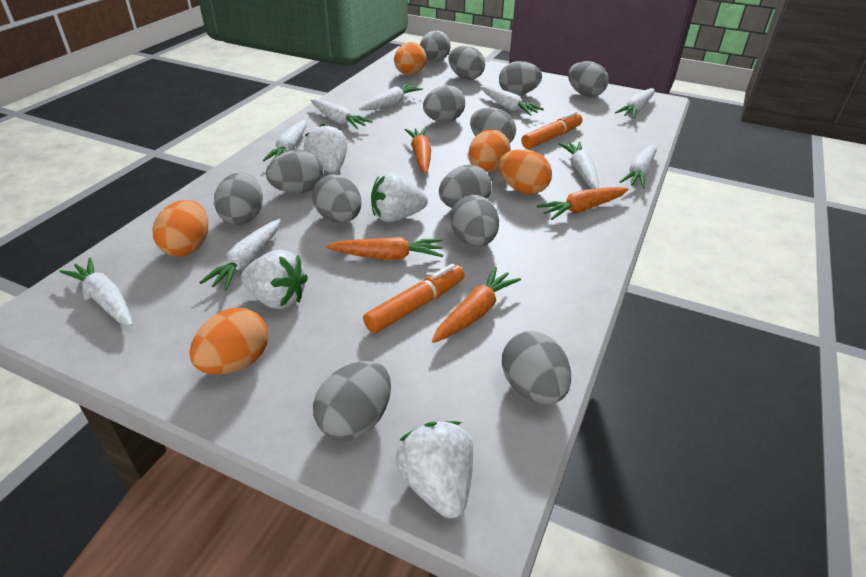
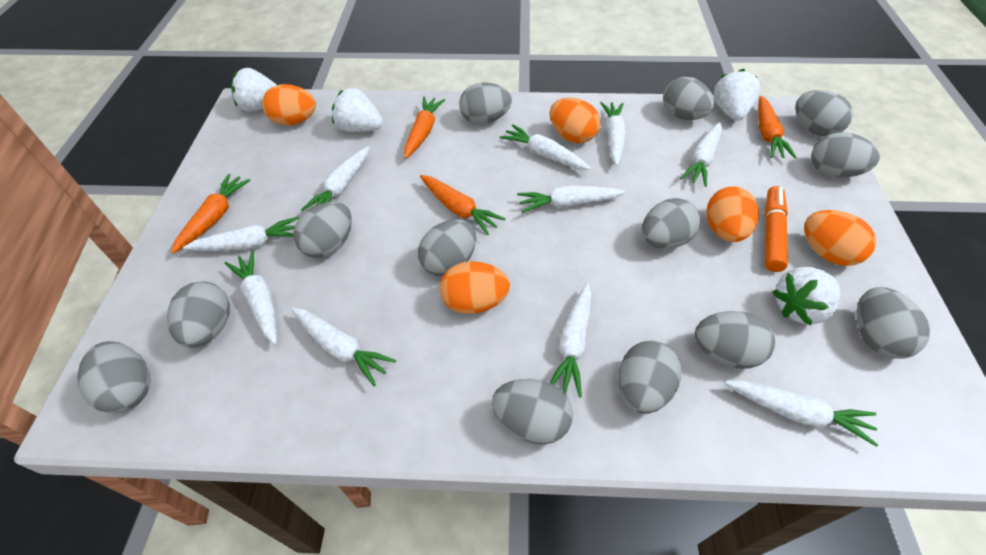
orange marker: [363,264,464,333] [521,111,582,149] = 2 -> [764,186,788,272] = 1
white carrot: [59,258,133,326] [199,219,281,291] [262,120,307,161] [310,99,373,129] [359,83,423,111] [480,86,544,116] [559,142,599,189] [615,88,655,119] [620,144,657,189] = 9 -> [183,216,299,251] [225,251,277,344] [291,308,396,386] [301,146,369,211] [500,124,591,170] [517,185,625,213] [550,283,592,398] [600,102,626,166] [680,122,722,187] [725,380,878,447] = 10

